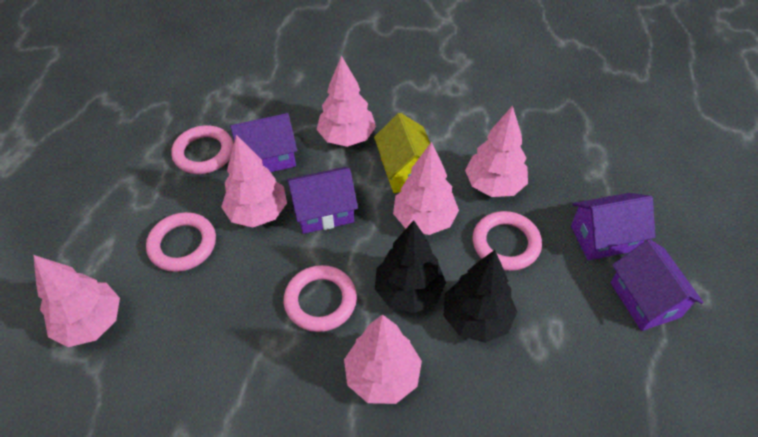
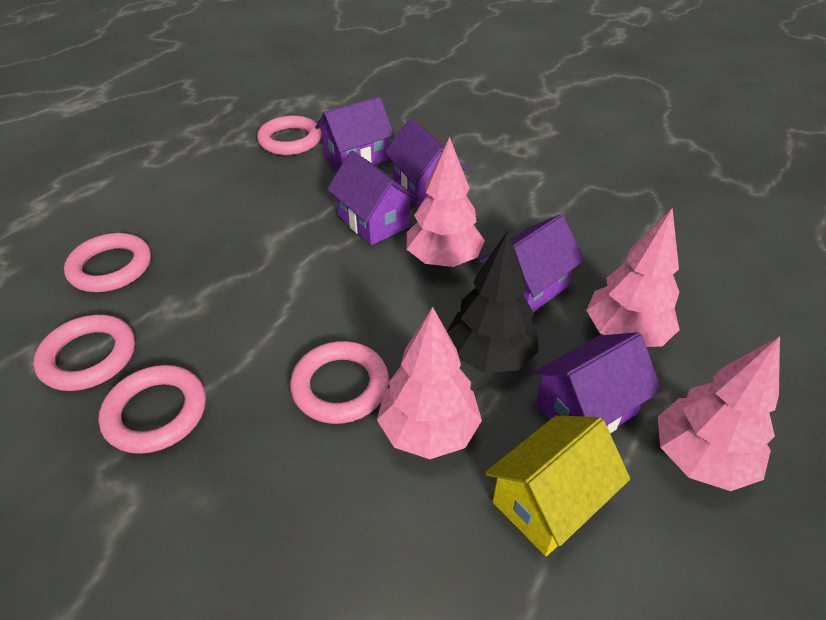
black tree: [375,220,446,313] [444,250,517,343] = 2 -> [447,230,539,373] = 1
pink ring: [146,212,216,272] [171,125,234,174] [284,265,357,332] [473,211,542,271] = 4 -> [33,315,135,391] [64,233,151,292] [99,365,206,454] [257,116,322,155] [290,341,389,424] = 5
pink tree: [33,255,120,347] [221,135,287,227] [316,56,376,147] [344,314,422,404] [393,142,459,235] [465,105,528,197] = 6 -> [377,307,482,459] [407,137,485,267] [586,208,680,347] [658,336,780,491] = 4
purple house: [230,113,297,172] [287,167,358,234] [571,193,655,260] [610,239,703,331] = 4 -> [315,96,394,170] [327,150,418,245] [385,118,467,208] [479,214,584,312] [532,332,662,433] = 5

